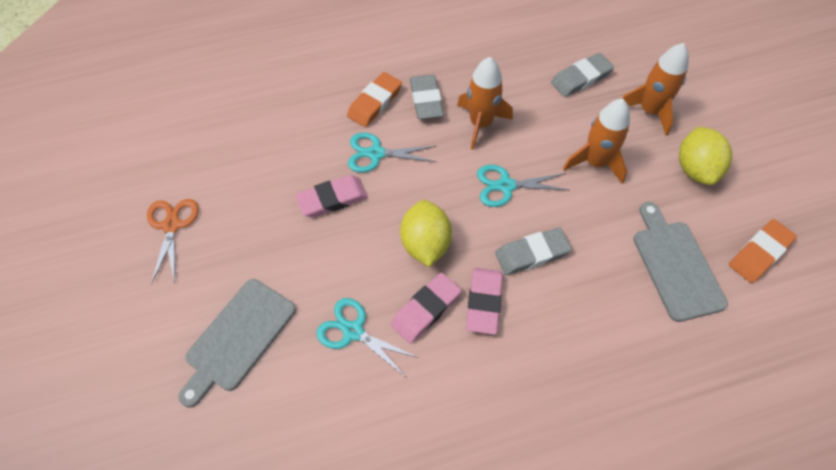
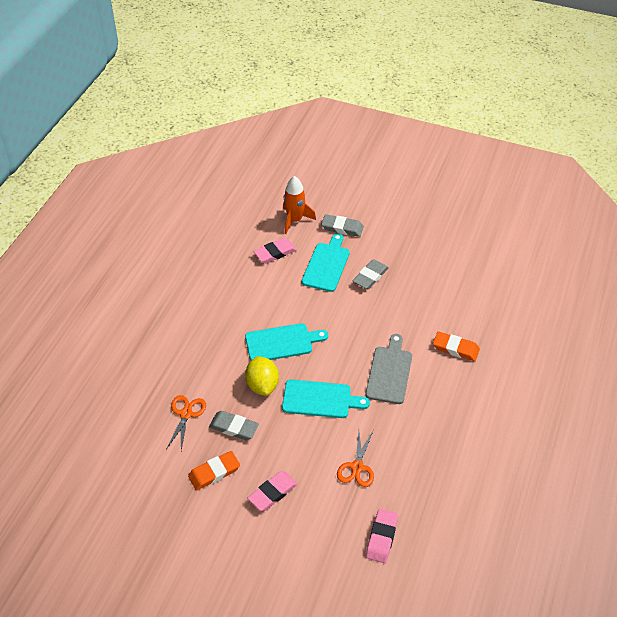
grey cutting board: [178,279,296,407] [634,202,728,322] = 2 -> [366,334,412,404] = 1
orange rocket: [457,57,513,150] [563,99,630,184] [622,43,689,136] = 3 -> [283,176,316,234] = 1
orange scissors: [147,199,199,284] = 1 -> [166,395,206,450] [337,431,374,487] = 2
turquoise cutting board: none = 0 -> [245,323,328,360] [282,379,370,418] [302,233,350,292] = 3
turquoise scissors: [316,298,419,376] [348,133,436,173] [477,165,568,207] = 3 -> none = 0
yellow lemon: [400,200,452,267] [679,127,732,185] = 2 -> [245,356,279,396] = 1

